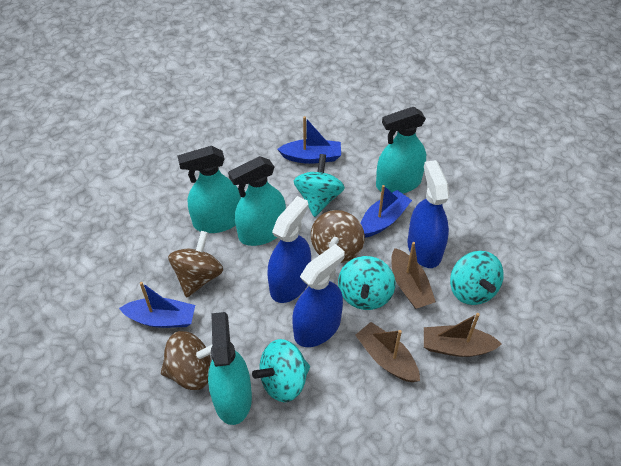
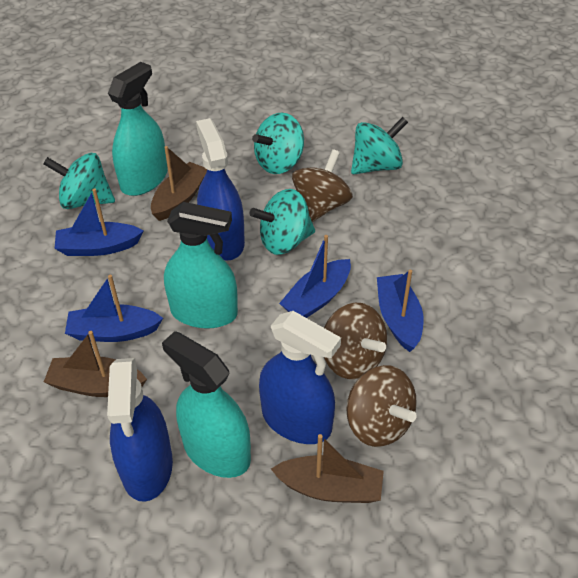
blue boat: [119,282,195,328] [277,116,341,164] [360,185,412,237] = 3 -> [55,188,143,256] [65,275,163,342] [279,235,351,318] [377,270,424,352] = 4
turquoise spray bottle: [177,146,241,233] [208,312,252,425] [228,156,286,246] [376,107,426,194] = 4 -> [108,62,168,196] [162,331,251,478] [164,202,238,329] = 3

